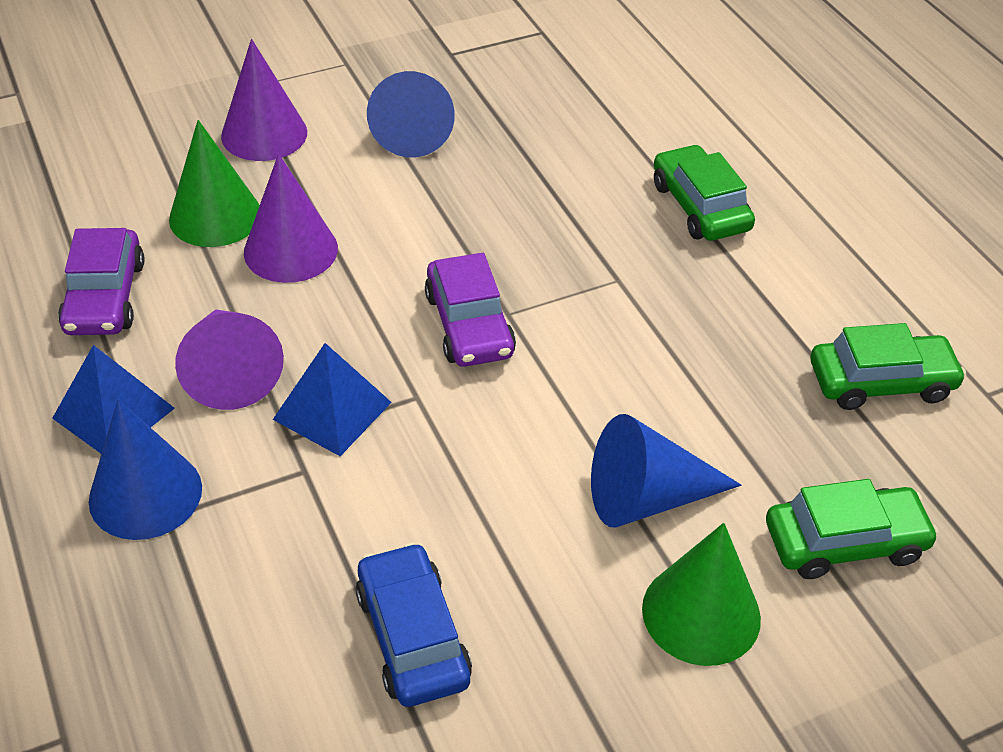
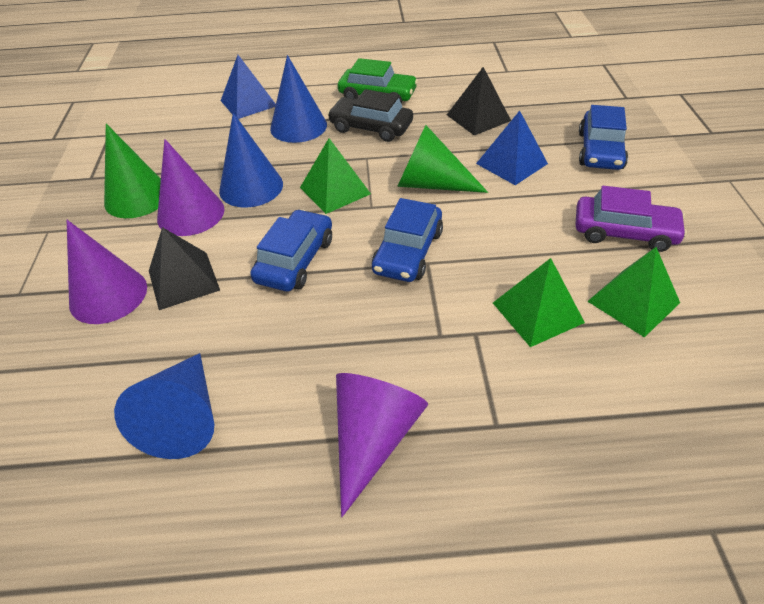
black car: none = 0 -> [327,89,413,142] = 1
black pyramid: none = 0 -> [149,227,220,310] [447,67,511,135] = 2
blue car: [356,542,472,707] = 1 -> [250,209,332,292] [372,198,443,282] [579,105,628,170] = 3
green car: [654,145,755,241] [766,479,939,579] [811,323,966,410] = 3 -> [338,58,418,103] = 1
green pyramid: none = 0 -> [300,138,371,214] [493,258,585,347] [587,247,680,338] = 3
purple car: [58,228,145,335] [425,253,516,367] = 2 -> [575,186,687,252] = 1

